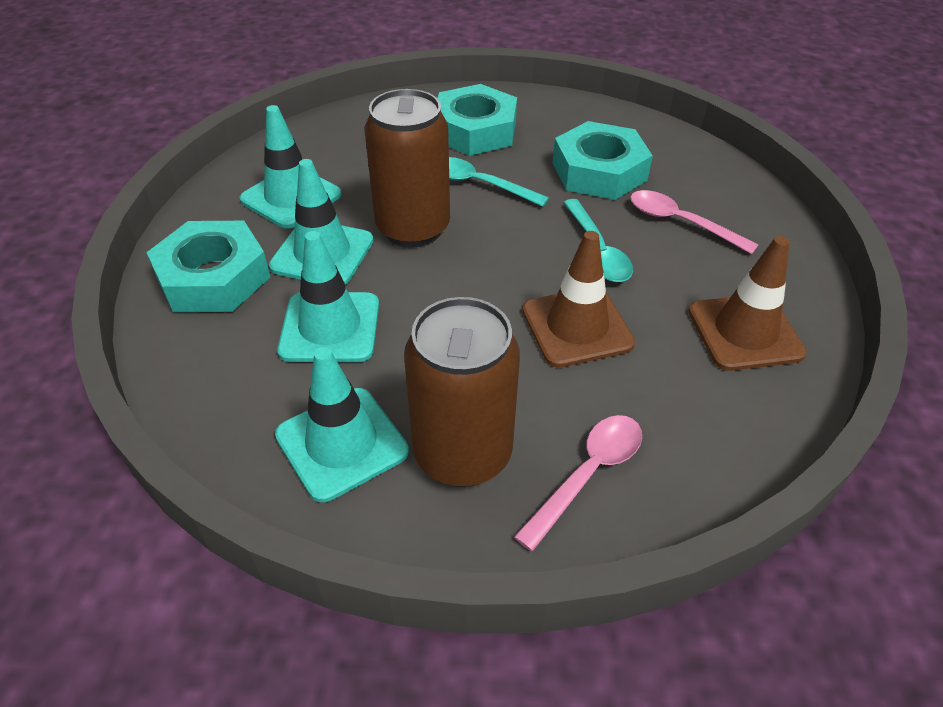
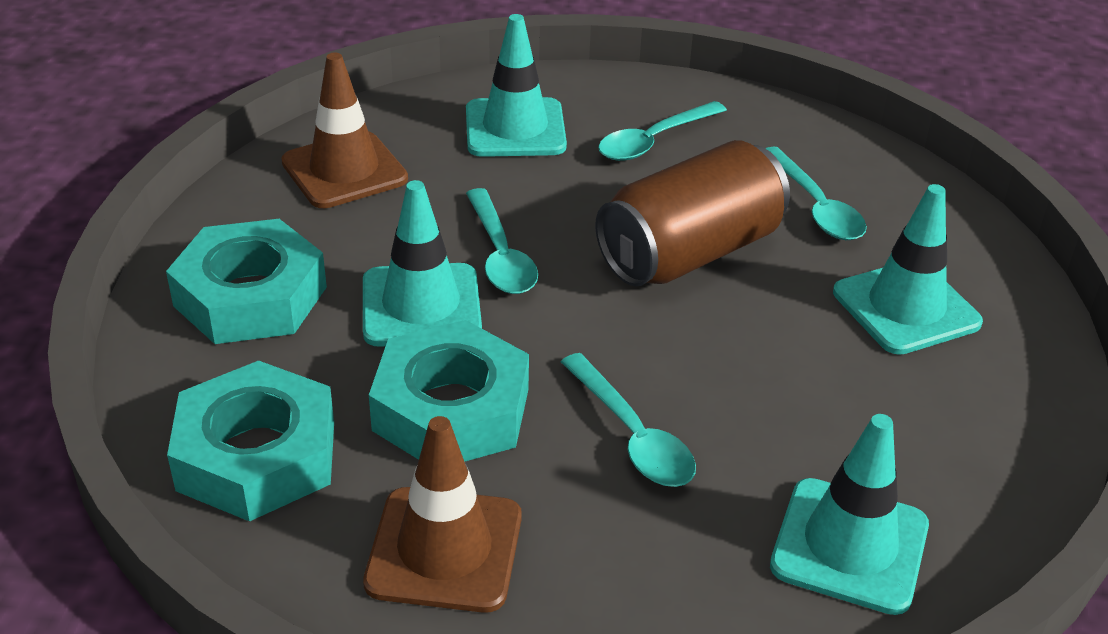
brown can: [365,89,450,248] [404,297,520,487] = 2 -> [595,140,790,286] = 1
pink spoon: [514,415,642,551] [630,190,758,254] = 2 -> none = 0
turquoise spoon: [449,157,549,207] [563,199,633,282] = 2 -> [466,188,538,294] [561,353,696,487] [598,101,727,161] [765,147,867,240] = 4

